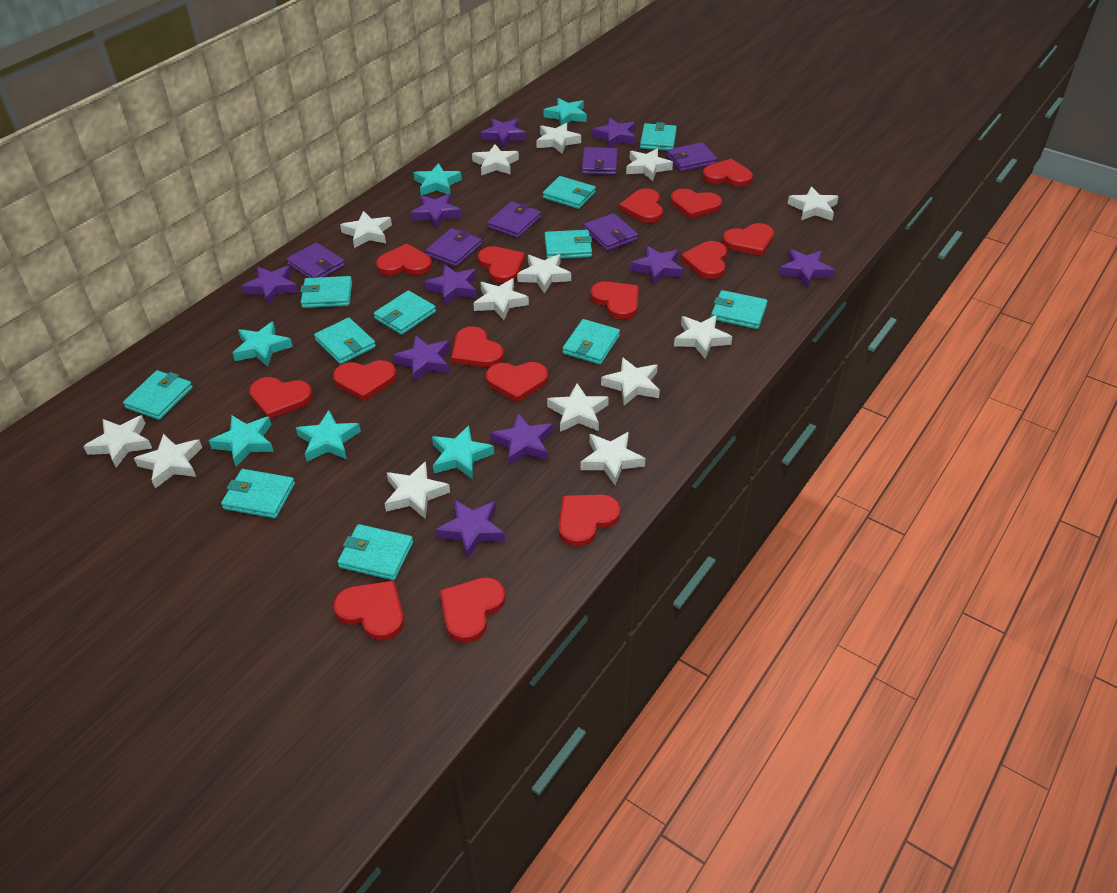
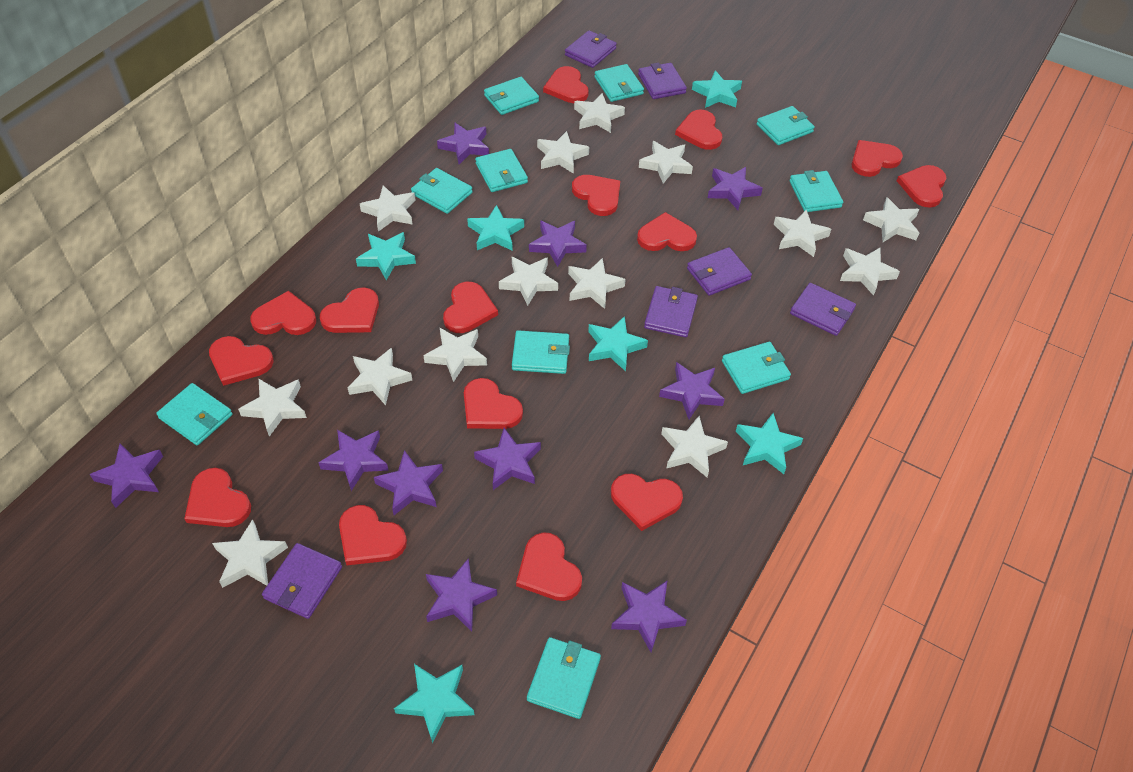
turquoise wallet: [123,370,193,420] [221,469,295,518] [300,276,352,308] [314,318,376,364] [337,524,413,580] [374,290,436,335] [543,176,596,209] [544,230,592,259] [562,319,620,365] [640,122,677,151] [711,290,768,329] = 11 -> [156,383,233,445] [411,168,473,214] [475,149,528,192] [484,77,539,115] [512,330,570,374] [527,637,601,719] [594,64,644,102] [722,342,791,394] [757,106,815,145] [789,170,843,212] = 10

